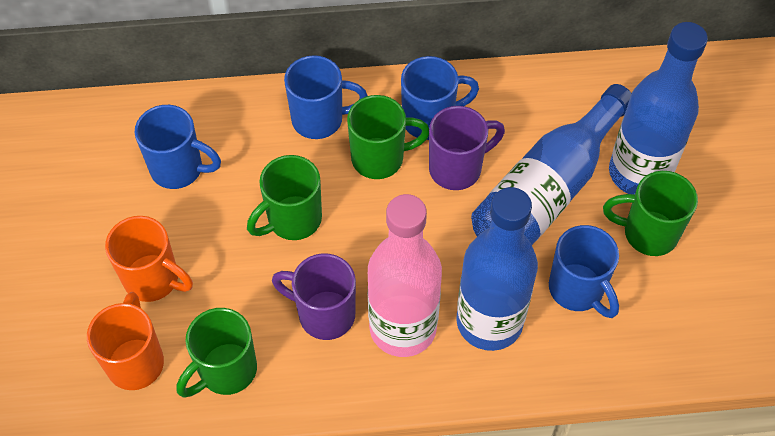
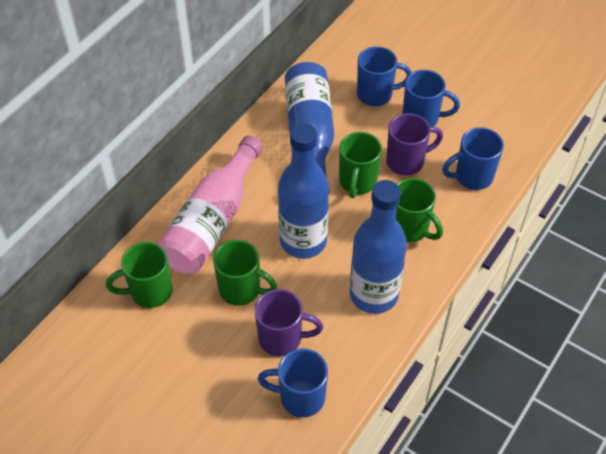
orange mug: [87,292,164,390] [105,216,193,302] = 2 -> none = 0

